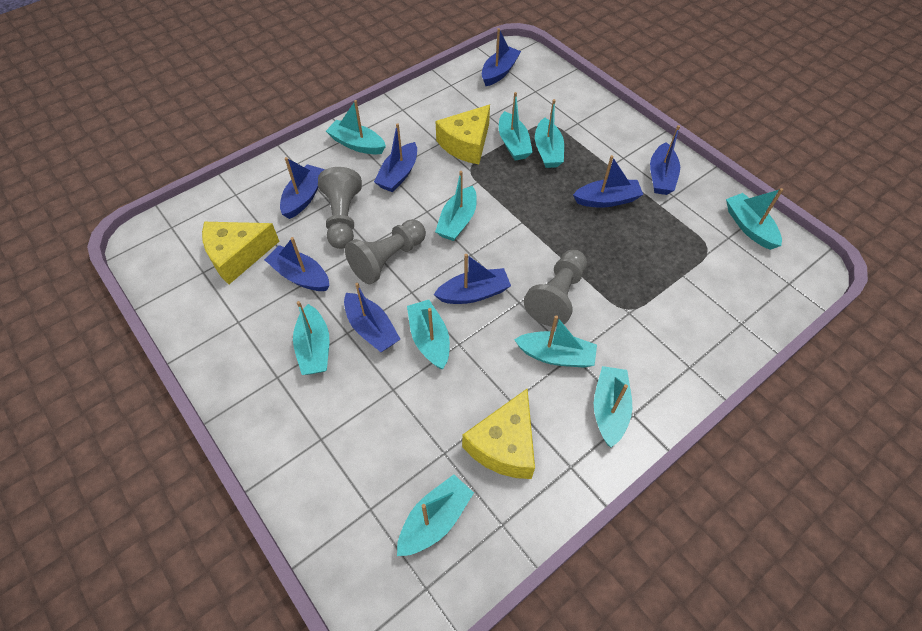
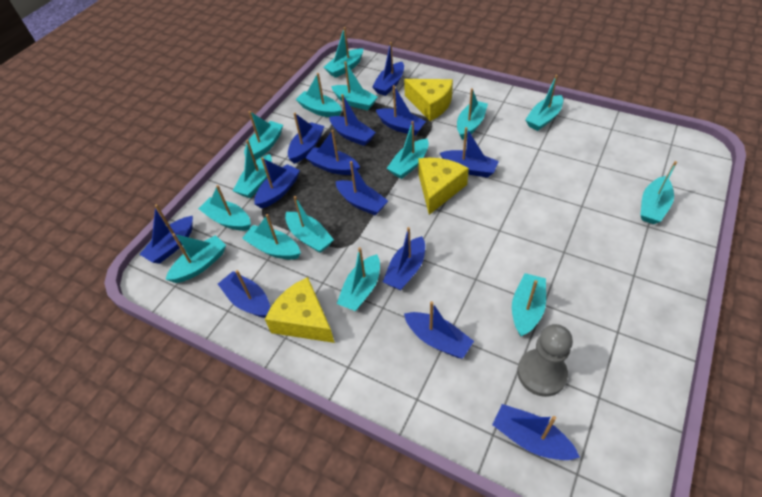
blue boat: [264,237,330,291] [280,157,325,219] [344,283,400,352] [374,123,417,192] [434,254,511,304] [482,28,521,86] [573,155,644,208] [650,125,680,195] = 8 -> [139,204,193,264] [218,270,270,318] [254,157,300,209] [288,113,324,164] [306,130,360,175] [329,94,376,146] [336,161,388,216] [372,42,404,96] [376,85,426,136] [383,227,425,290] [404,301,474,359] [440,127,499,178] [492,404,580,460] = 13
grey pawn: [318,167,362,249] [345,219,426,284] [524,250,587,327] = 3 -> [517,324,573,397] = 1
turquoise boat: [293,301,329,375] [326,100,386,154] [397,475,474,556] [407,300,450,369] [435,171,477,241] [499,92,533,160] [514,315,597,368] [535,99,564,168] [594,366,632,447] [726,188,783,250] = 10 -> [165,233,226,283] [198,185,251,231] [233,140,272,198] [242,214,301,260] [244,111,283,160] [285,196,334,253] [295,73,342,117] [323,27,363,78] [331,61,378,111] [337,247,380,311] [387,121,429,179] [457,88,488,140] [512,273,546,337] [525,75,563,131] [640,161,677,224] = 15

